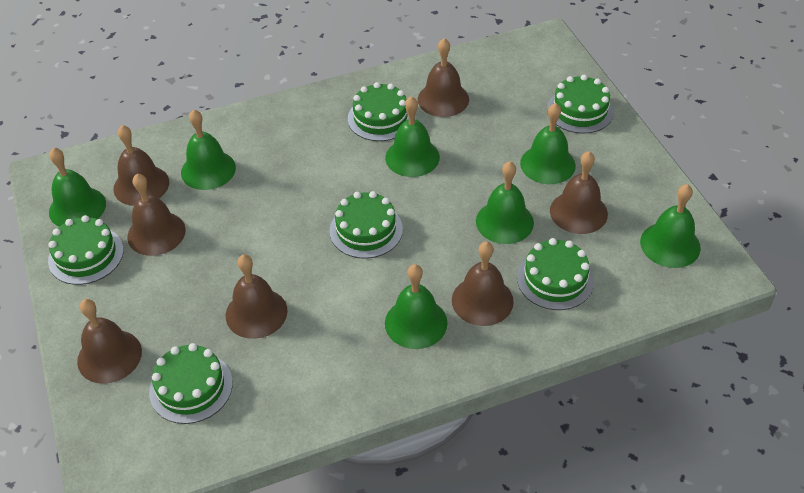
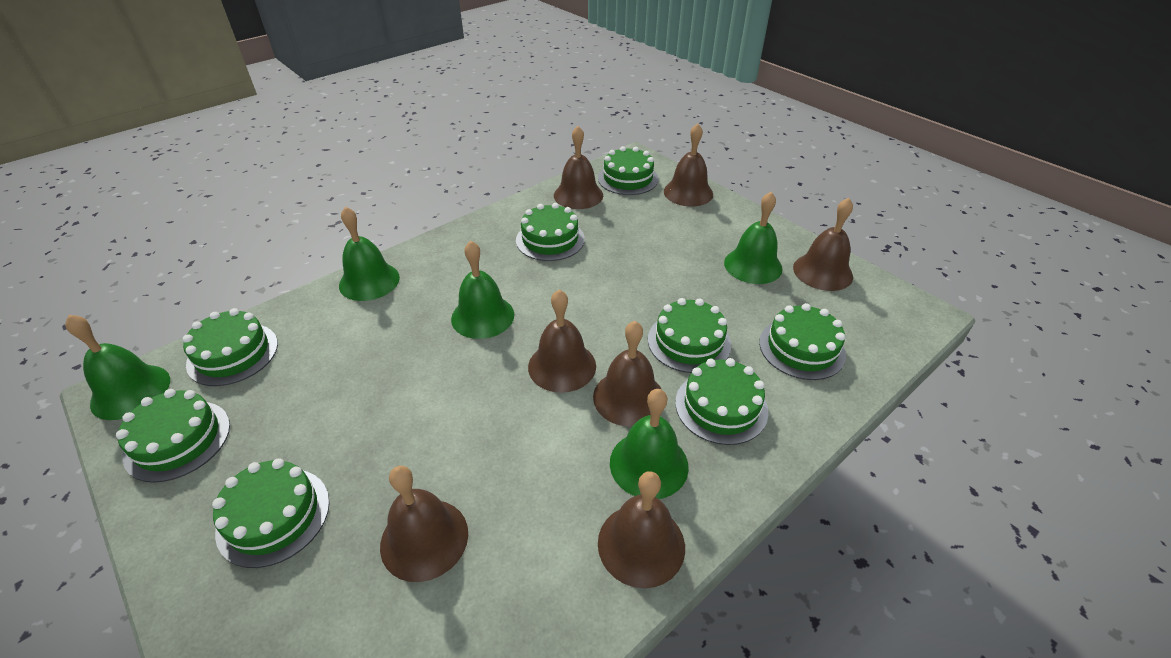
green bell: [49,148,106,227] [181,109,236,190] [385,96,440,177] [385,264,448,349] [476,161,534,244] [520,103,576,184] [640,184,701,268] = 7 -> [65,315,170,420] [339,206,400,301] [451,241,514,339] [610,389,689,499] [724,192,782,284] = 5
green cake: [48,215,124,285] [149,343,233,424] [330,191,403,259] [348,82,409,141] [517,238,594,310] [547,75,614,134] = 6 -> [116,389,230,483] [182,308,278,386] [212,458,329,568] [516,203,585,261] [598,146,658,195] [648,298,731,373] [675,358,769,445] [759,303,846,380] = 8

